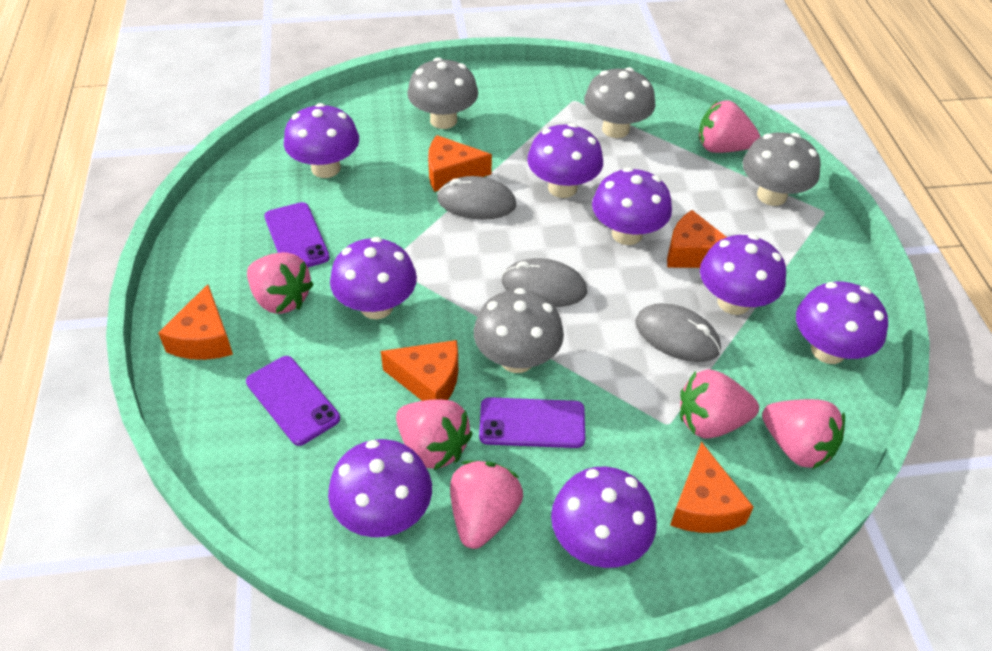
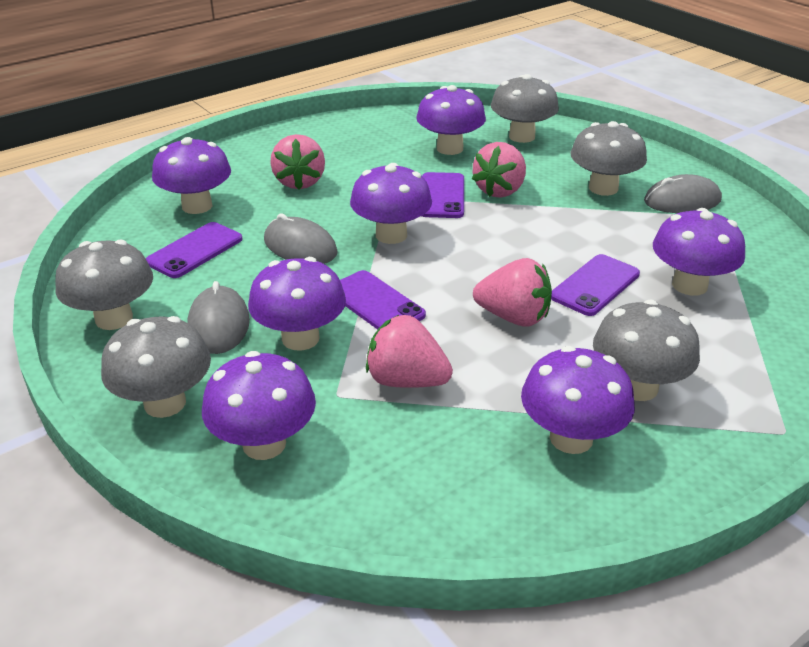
grey mushroom: [407,57,478,129] [474,288,564,373] [584,67,655,138] [742,132,821,206] = 4 -> [55,240,153,330] [101,316,211,418] [491,74,559,143] [570,121,647,196] [593,300,700,401] = 5
orange cheese: [158,284,233,360] [381,340,458,401] [428,135,492,192] [667,210,727,268] [670,442,754,533] = 5 -> none = 0
pink strawberry: [247,252,314,314] [396,399,472,470] [450,461,523,549] [680,369,759,439] [699,100,760,153] [762,399,845,469] = 6 -> [270,134,325,190] [366,314,453,388] [472,142,526,198] [473,258,552,327] = 4
purple mushroom: [284,103,359,178] [328,439,432,537] [330,237,417,319] [527,123,603,198] [551,467,657,568] [592,167,672,245] [700,234,786,315] [796,282,888,364] = 8 -> [152,137,231,214] [202,351,316,460] [248,257,346,351] [350,163,432,244] [416,85,486,155] [521,346,635,454] [653,208,745,296] = 7
purple phone: [246,356,340,446] [264,202,330,267] [479,397,585,448] = 3 -> [146,222,242,278] [340,270,426,330] [422,172,464,218] [551,254,640,316] = 4

